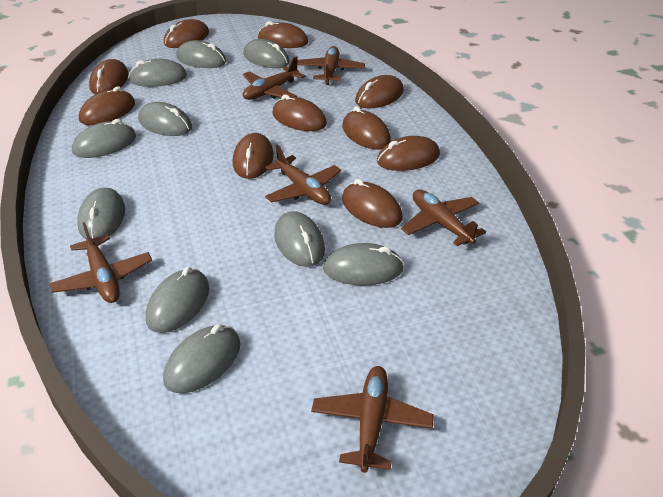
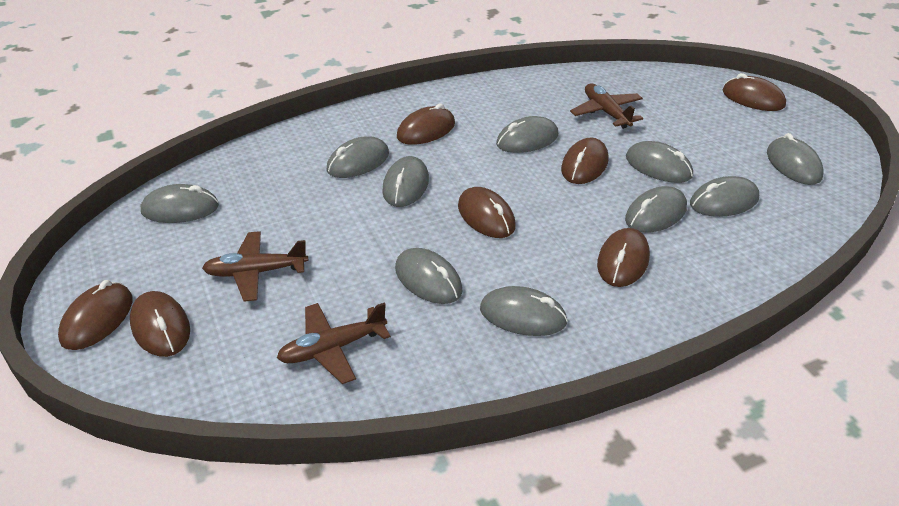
brown mouse: [79,86,135,125] [89,59,129,94] [164,19,209,48] [233,133,274,179] [258,21,308,48] [272,94,327,131] [342,106,391,149] [342,179,403,228] [355,75,404,108] [377,136,440,171] = 10 -> [58,280,133,350] [130,291,190,357] [397,103,455,145] [458,187,516,238] [561,137,609,184] [597,228,650,287] [723,73,786,111] = 7
brown plane: [49,222,152,303] [243,56,305,100] [265,145,341,205] [297,46,365,85] [311,366,434,473] [401,189,486,246] = 6 -> [202,231,309,302] [277,302,391,384] [570,84,643,129] = 3

